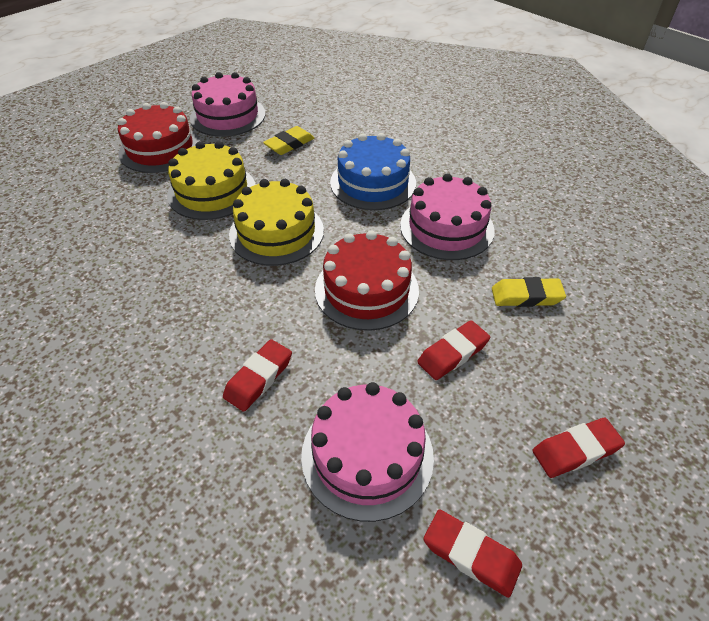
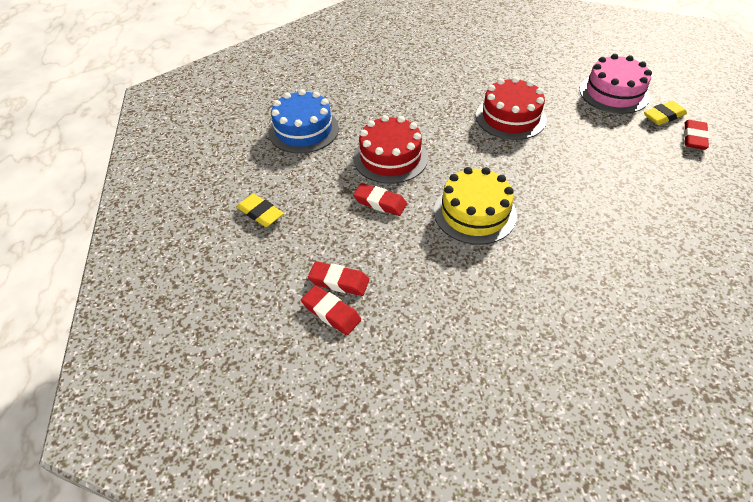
pink cake: [190,72,265,137] [301,382,434,522] [400,173,495,260] = 3 -> [579,54,652,114] = 1
yellow cake: [167,141,256,220] [229,179,324,266] = 2 -> [434,167,517,245] = 1

